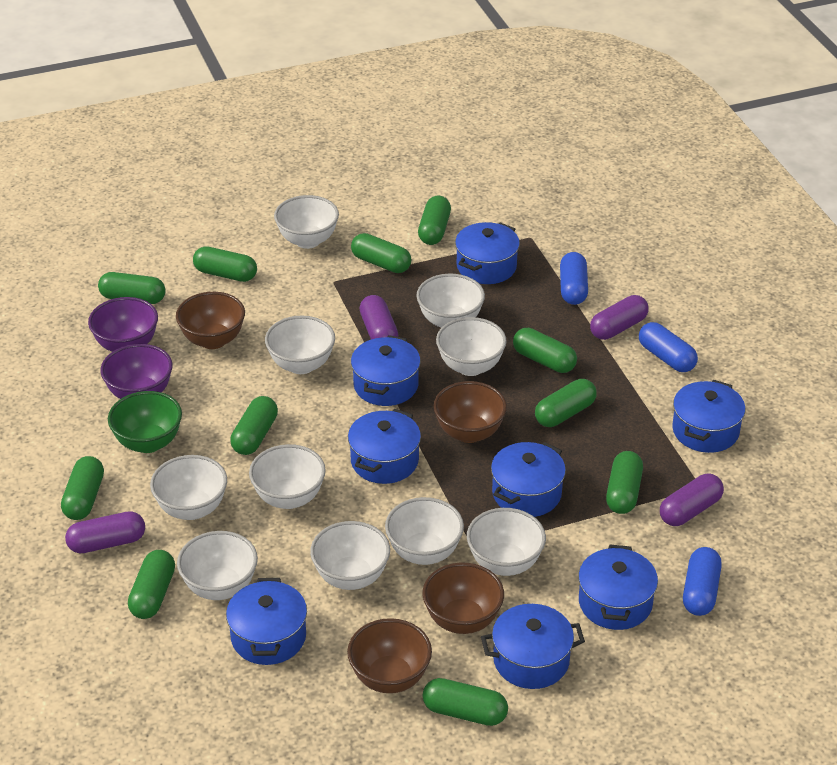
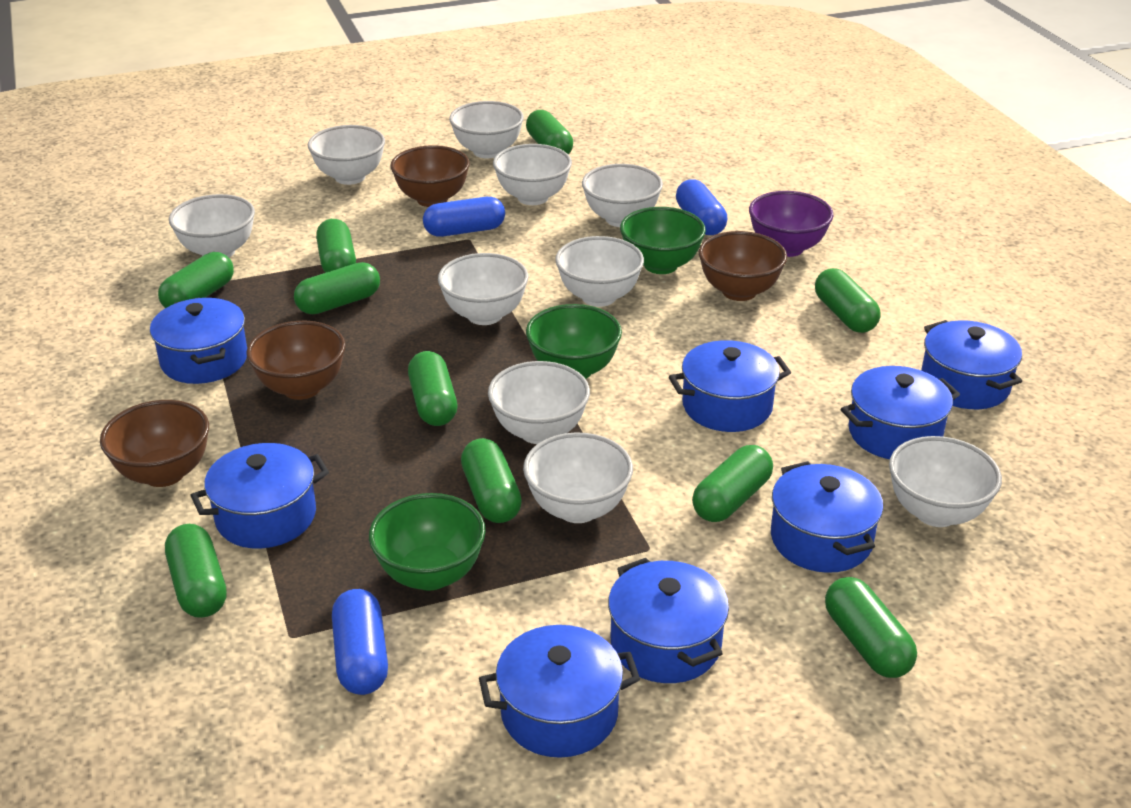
green bowl: [108,391,182,453] = 1 -> [369,493,486,590] [526,304,622,379] [620,207,706,274] = 3
green capsule: [61,456,104,520] [98,272,166,304] [128,550,175,619] [193,246,257,282] [230,396,278,455] [351,233,411,273] [418,196,451,245] [422,678,508,726] [513,328,577,373] [535,379,597,427] [606,451,643,514] = 11 -> [158,252,234,308] [165,524,227,618] [294,262,380,314] [316,219,356,273] [408,351,457,426] [461,438,522,523] [526,110,573,155] [692,445,773,522] [815,268,880,333] [825,577,917,678] = 10
purple bowl: [88,297,158,352] [100,344,173,399] = 2 -> [749,191,834,257] = 1
purple capsule: [65,511,145,553] [360,295,398,340] [590,295,648,340] [660,474,724,526] = 4 -> none = 0

